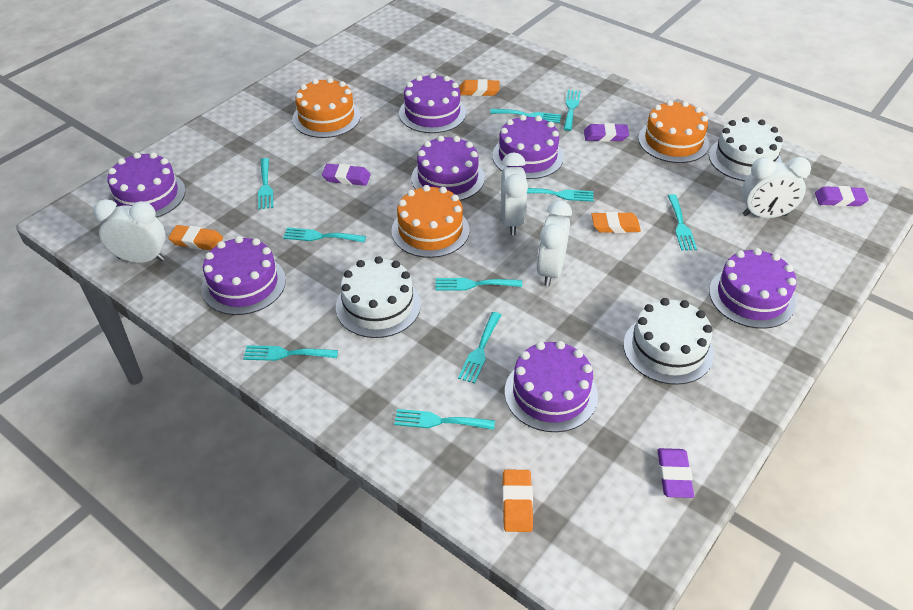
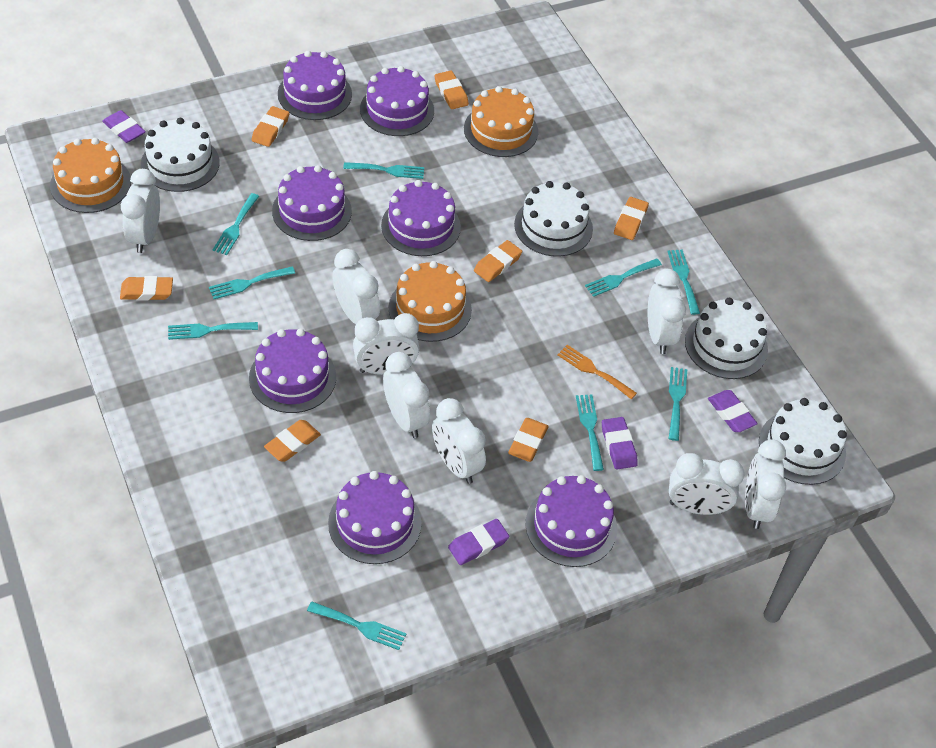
orange eraser: [168,225,223,250] [459,79,500,96] [502,469,533,532] [591,212,641,233] = 4 -> [120,276,173,301] [251,106,289,147] [264,420,321,462] [434,70,469,109] [474,240,522,282] [508,418,548,462] [614,197,649,240] = 7
orange fork: none = 0 -> [557,345,637,399] = 1
turquoise fork: [243,345,338,361] [258,158,273,209] [283,228,366,242] [394,409,495,430] [436,278,522,291] [458,312,501,384] [490,108,561,123] [527,188,594,202] [564,90,581,131] [668,194,697,251] = 10 -> [168,322,258,340] [209,266,295,299] [213,193,259,255] [307,601,406,650] [343,162,424,179] [576,394,604,471] [585,258,662,297] [667,249,700,315] [668,367,687,441] = 9
white cake: [336,256,421,338] [623,298,714,385] [709,117,783,181] = 3 -> [141,118,220,192] [514,181,593,257] [685,298,768,379] [759,398,847,485] = 4
white clock: [93,199,166,263] [501,152,528,235] [537,200,572,286] [742,157,811,218] = 4 -> [121,169,160,253] [332,249,380,324] [353,313,420,375] [383,352,430,438] [432,398,486,484] [648,269,686,354] [669,453,745,515] [745,439,786,529] = 8

